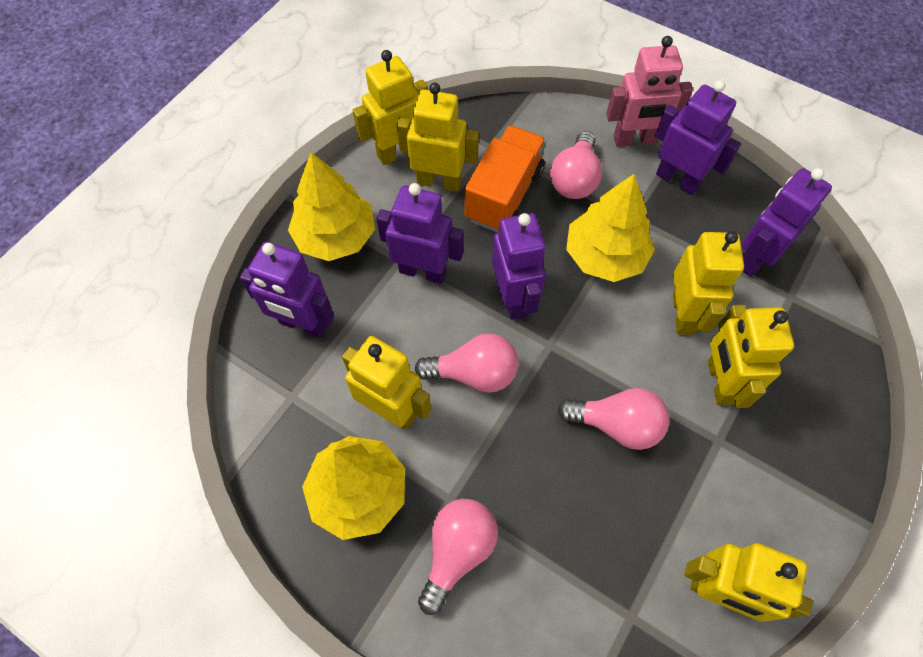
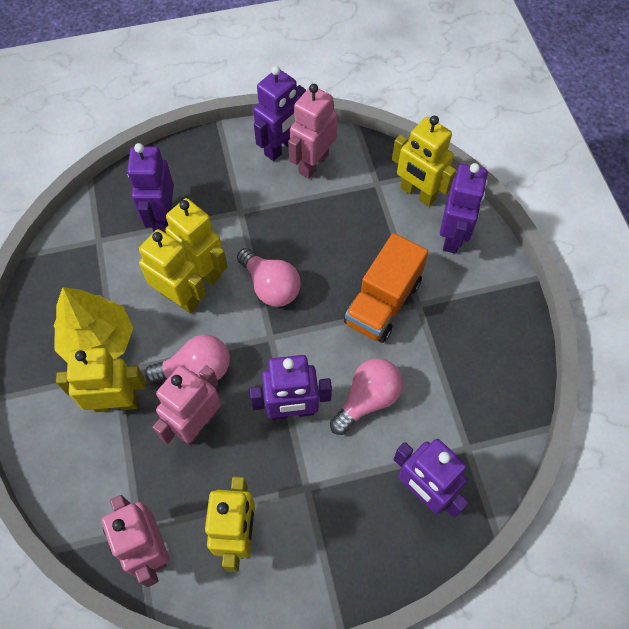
pink light bulb: [415,333,518,393] [418,499,498,615] [550,131,602,199] [558,388,669,450] = 4 -> [144,335,230,383] [237,248,301,307] [330,358,403,435] = 3
pink robot: [606,36,693,147] = 1 -> [101,495,169,587] [152,365,221,445] [288,84,338,178] = 3
yellow robot: [342,336,431,430] [352,50,428,165] [397,83,479,192] [673,231,744,335] [684,543,813,622] [708,305,794,408] = 6 -> [56,348,145,412] [138,229,206,313] [165,198,228,285] [205,476,255,572] [392,116,456,207] = 5
yellow tree: [288,152,375,261] [302,436,405,540] [566,174,655,282] = 3 -> [54,287,133,363] = 1

